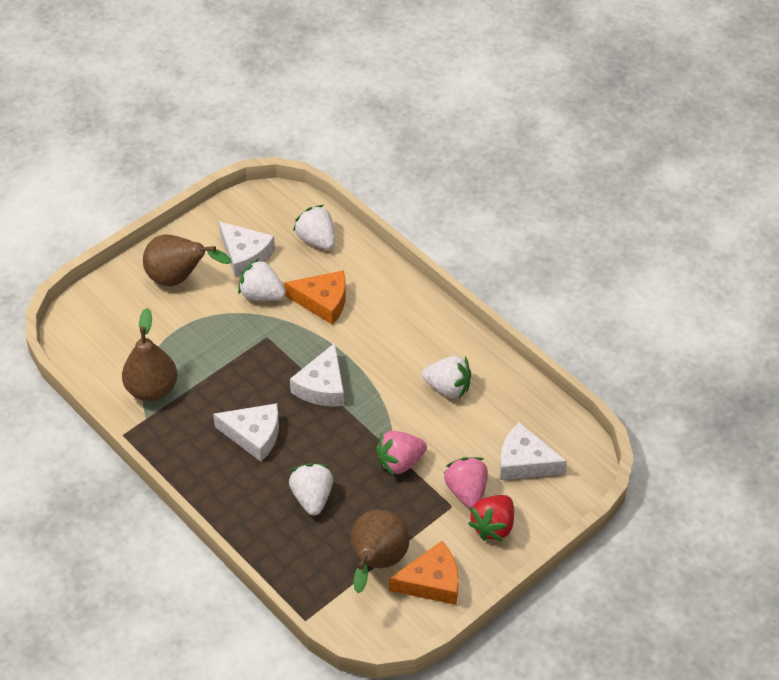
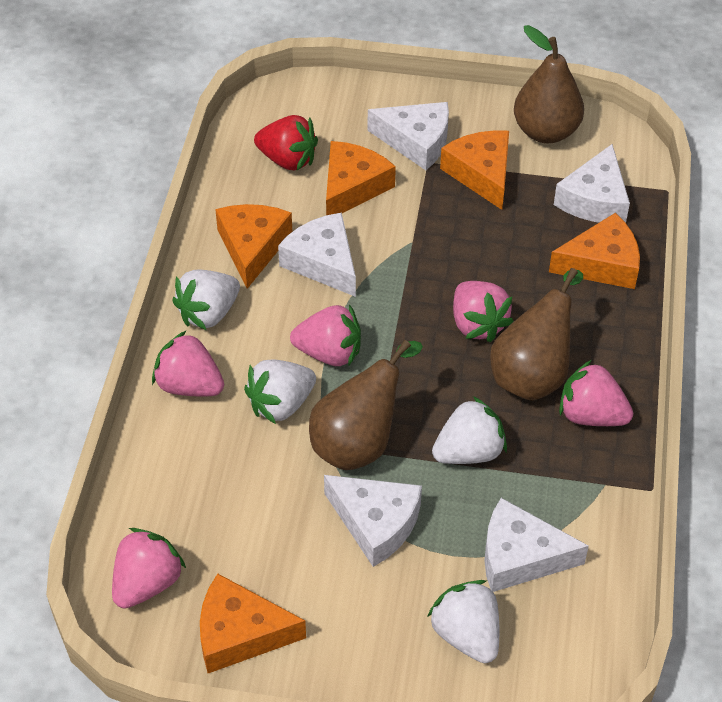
orange cheese: [284,270,346,325] [389,541,459,605] = 2 -> [200,573,306,673] [215,204,292,289] [326,141,396,215] [440,130,509,210] [549,213,640,289] = 5
pink strawberry: [376,431,427,476] [444,457,488,509] = 2 -> [112,528,186,609] [152,330,224,396] [290,304,361,367] [453,281,514,342] [559,360,633,426] = 5
white cheese: [213,403,279,462] [219,221,275,278] [290,343,344,407] [499,422,567,480] = 4 -> [278,213,356,297] [324,475,422,567] [367,102,449,170] [484,498,589,592] [554,144,630,223] = 5

